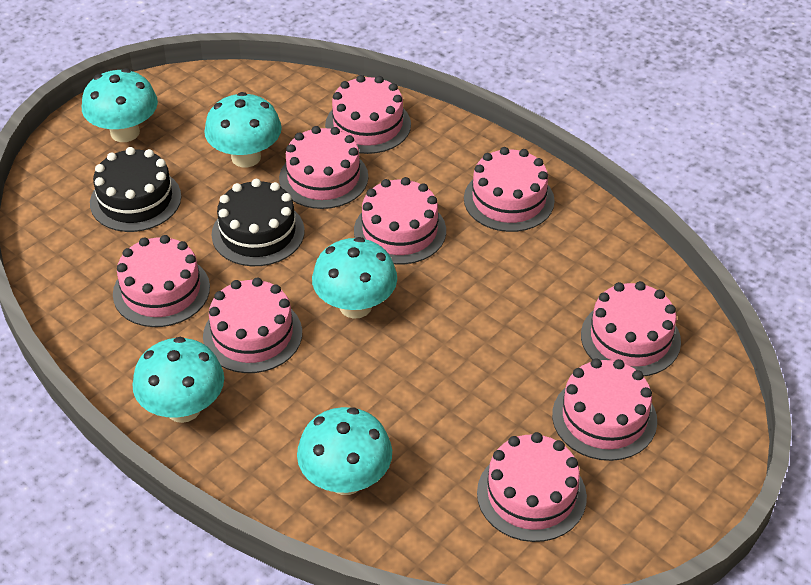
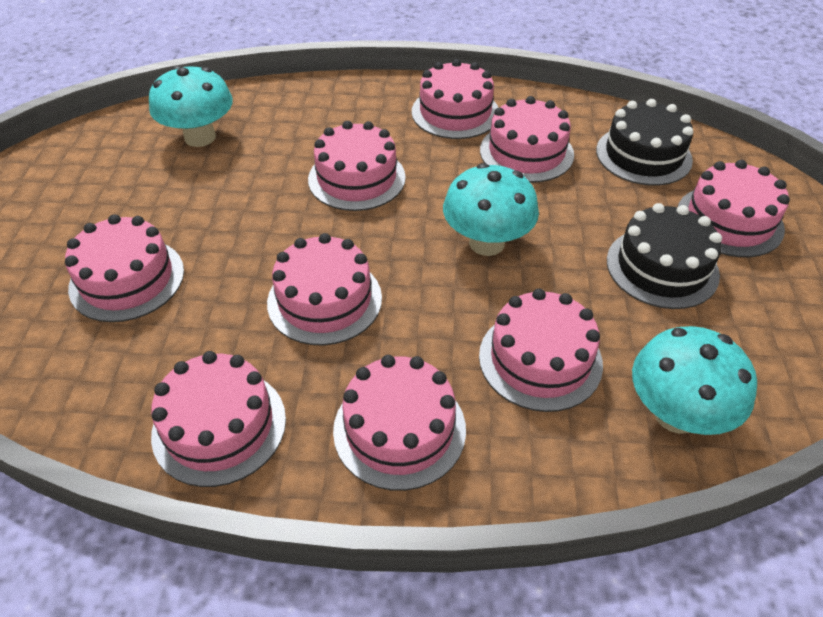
turquoise mushroom: [82,69,158,142] [132,337,224,423] [204,92,282,167] [297,407,392,495] [312,237,397,319] = 5 -> [149,65,233,147] [443,163,539,256] [632,326,757,435] = 3

